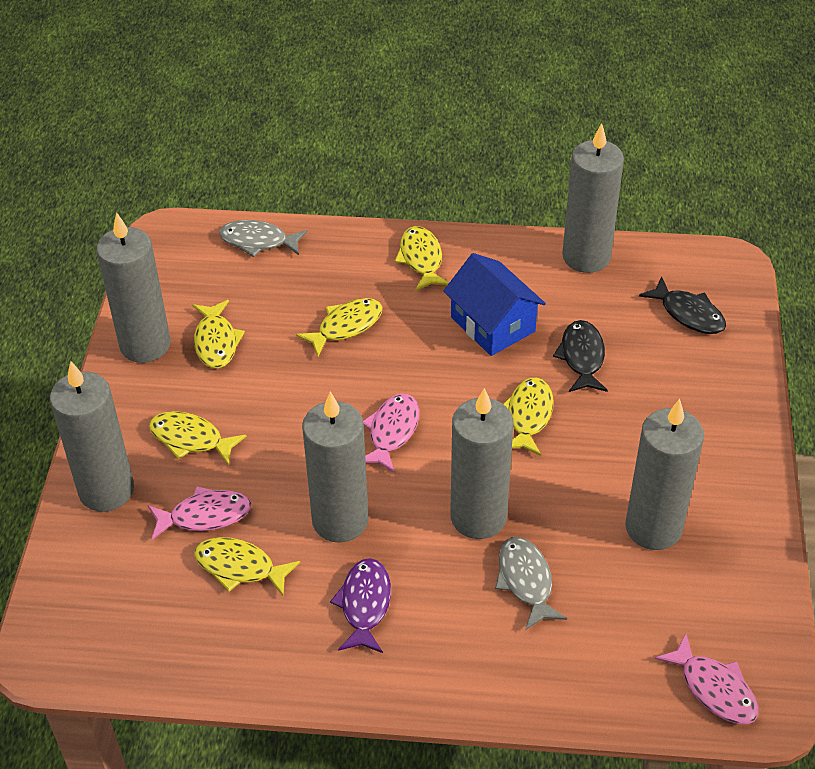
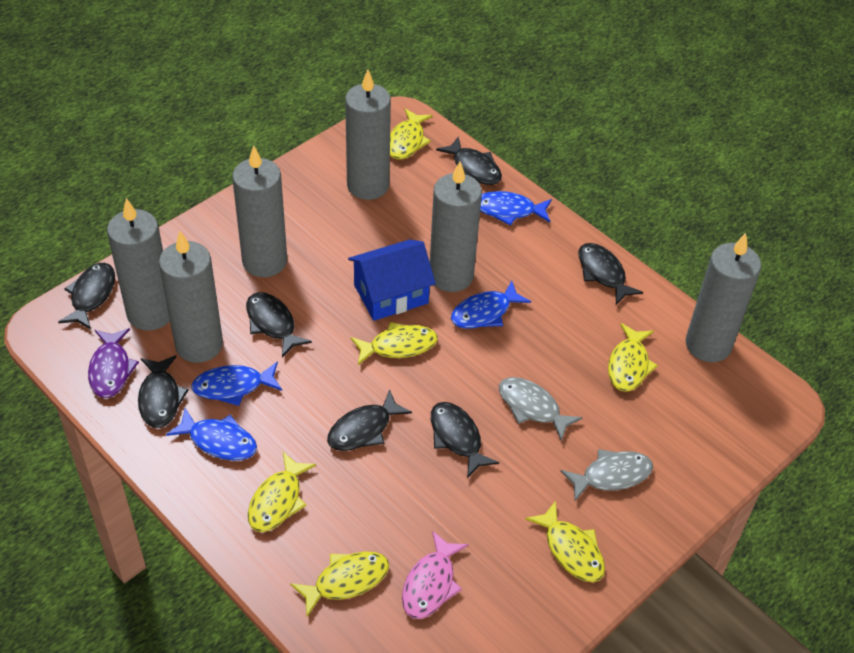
black fish: [553,320,608,392] [639,277,726,334] = 2 -> [58,263,115,329] [138,355,189,428] [246,292,312,358] [327,389,412,451] [431,402,499,478] [436,136,502,185] [578,243,643,305] = 7
blue fish: none = 0 -> [166,408,257,461] [191,361,282,406] [451,280,531,329] [480,191,552,226] = 4
pink fish: [148,486,251,540] [363,393,419,473] [655,633,758,724] = 3 -> [402,531,468,619] = 1

